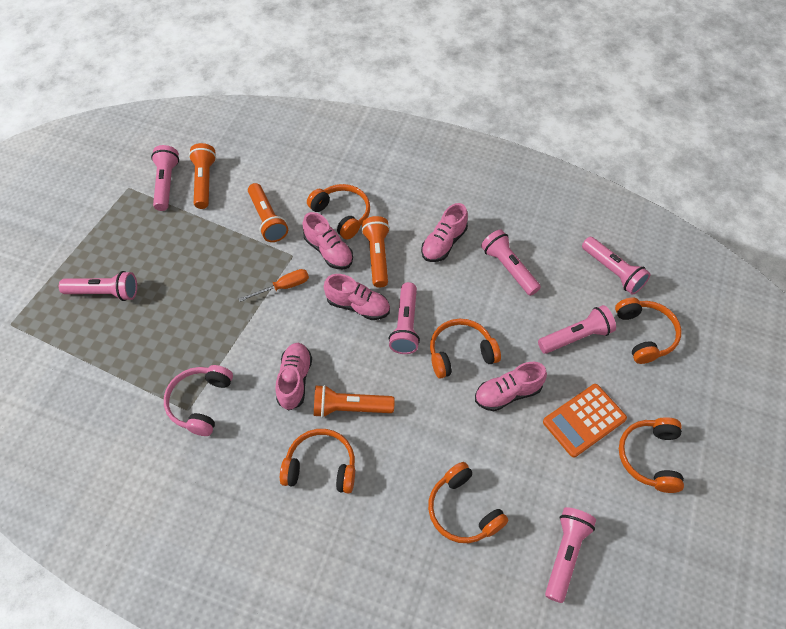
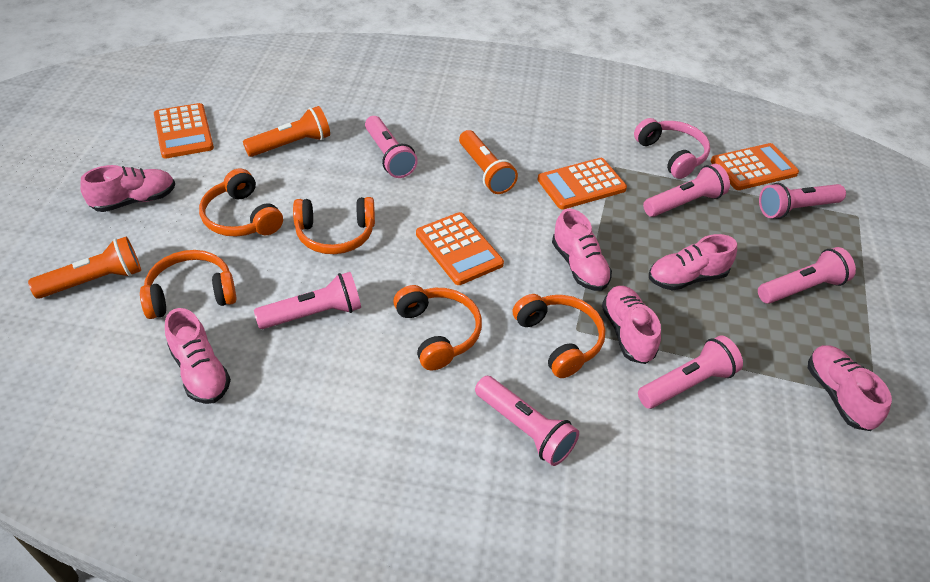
orange calculator: [543,384,627,457] = 1 -> [154,103,214,158] [416,212,504,285] [538,158,627,210] [711,143,799,190] = 4
orange flashlight: [189,143,216,209] [248,183,288,242] [314,385,395,418] [361,216,390,288] = 4 -> [28,237,141,299] [243,106,330,157] [459,130,518,194] = 3
orange headphones: [280,429,355,494] [307,184,370,240] [428,462,508,543] [430,319,501,379] [615,297,681,364] [619,417,684,493] = 6 -> [140,250,237,319] [199,168,283,237] [293,197,375,254] [393,285,482,370] [513,294,605,378] = 5
orange screwdriver: [238,269,309,302] = 1 -> none = 0
pink shoe: [275,343,312,410] [303,212,353,269] [324,274,390,320] [421,203,468,262] [475,362,547,411] = 5 -> [80,165,175,212] [165,308,231,404] [552,209,612,291] [602,286,661,364] [649,234,737,291] [808,345,892,431] = 6

